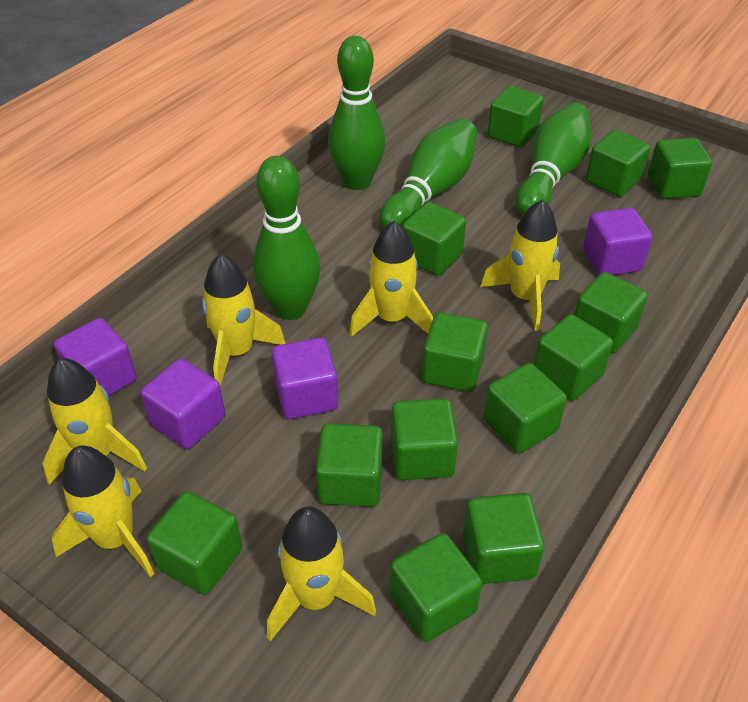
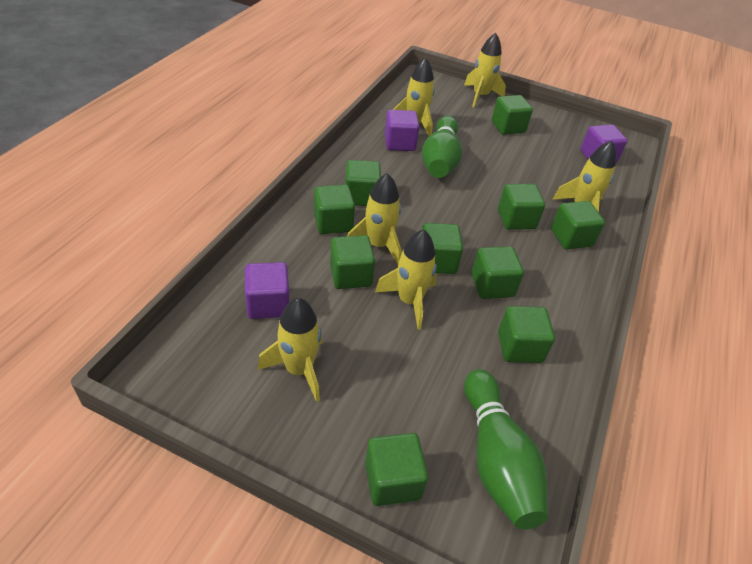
green bowling pin: [253,156,320,320] [328,36,386,190] [380,119,477,228] [515,102,591,215] = 4 -> [422,116,462,178] [464,369,548,530] = 2
green cube: [147,491,242,595] [316,423,383,507] [390,533,482,642] [391,398,458,480] [402,202,466,276] [422,312,488,392] [463,493,545,584] [483,363,567,454] [488,86,544,148] [533,314,613,400] [574,272,648,353] [586,130,650,197] [648,138,712,199] = 13 -> [314,185,355,234] [330,235,375,289] [345,160,381,206] [365,433,428,506] [422,223,463,274] [471,246,524,299] [492,95,533,135] [498,184,545,230] [498,306,555,363] [551,201,605,250] = 10
purple cube: [54,318,137,396] [141,359,226,449] [271,337,338,419] [583,208,652,275] = 4 -> [245,262,290,319] [385,110,420,151] [580,125,627,163] = 3

